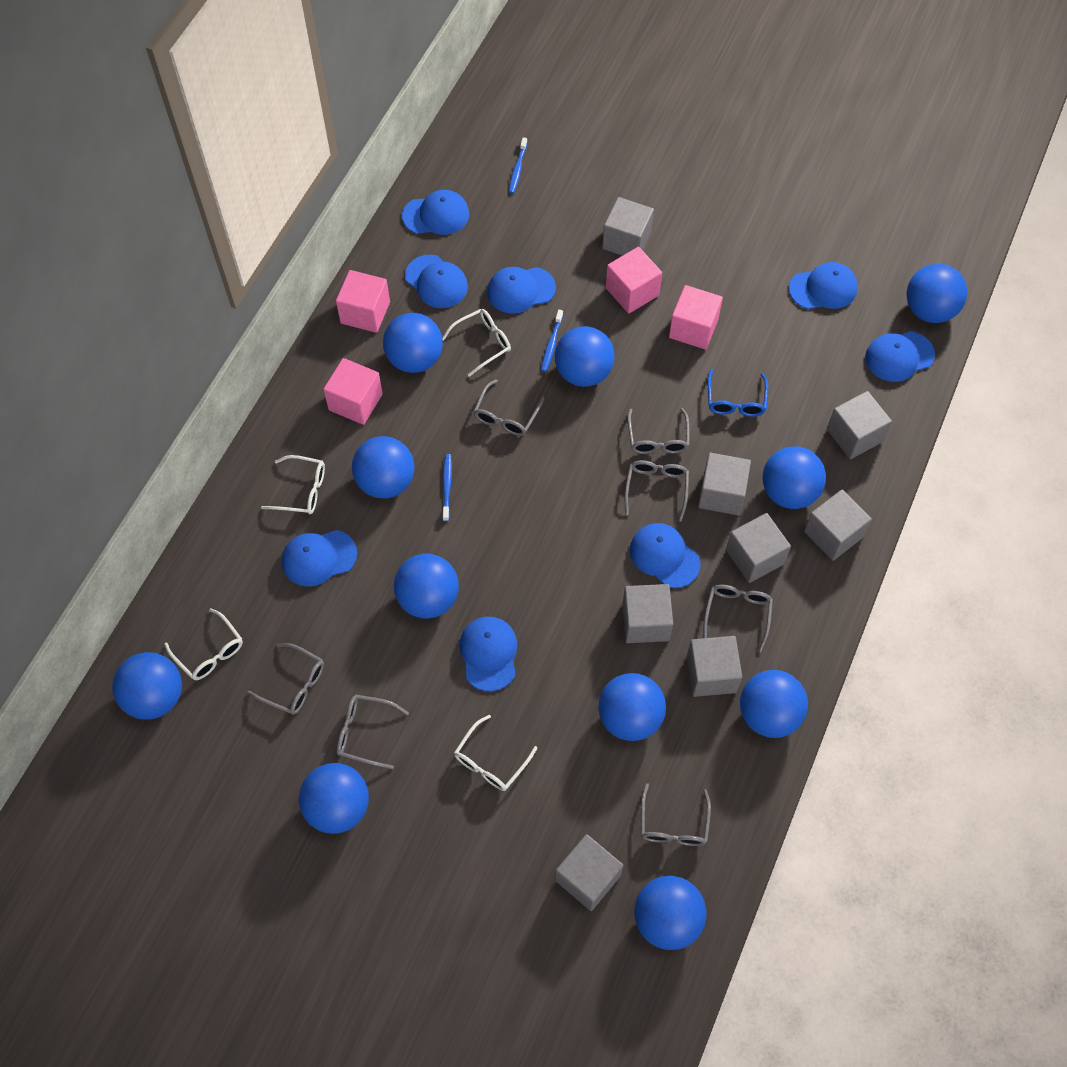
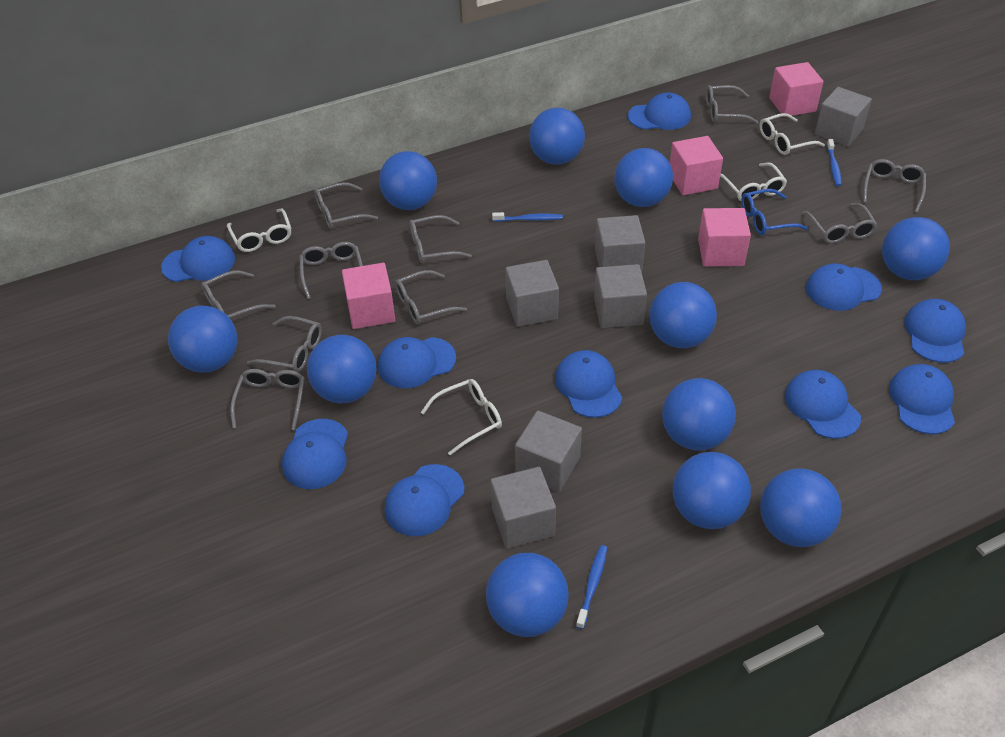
blue cap: [282,530,357,587] [402,190,469,235] [405,254,468,308] [459,617,517,691] [487,267,556,314] [630,523,701,588] [789,262,858,309] [865,331,935,382] = 8 -> [161,236,235,282] [282,419,348,489] [378,337,456,388] [384,464,464,536] [555,350,622,418] [628,92,691,130] [785,370,861,439] [806,263,882,311] [889,364,955,434] [904,299,966,363] = 10
grey cube: [555,834,623,911] [602,197,654,256] [622,584,673,643] [687,636,742,697] [698,452,751,515] [726,513,791,583] [804,489,872,561] [827,391,892,459] = 8 -> [490,467,556,549] [506,260,559,327] [515,411,582,492] [594,264,647,328] [595,215,645,272] [815,87,872,147] = 6
grey glasses: [247,643,324,715] [337,695,409,769] [473,379,544,436] [625,460,689,522] [627,408,690,454] [641,783,711,846] [703,585,773,652] = 7 -> [201,270,275,318] [230,369,305,430] [247,316,322,372] [300,242,363,299] [314,182,378,229] [395,270,467,324] [410,215,472,263] [706,85,758,124] [803,203,877,243] [863,159,926,213] = 10

